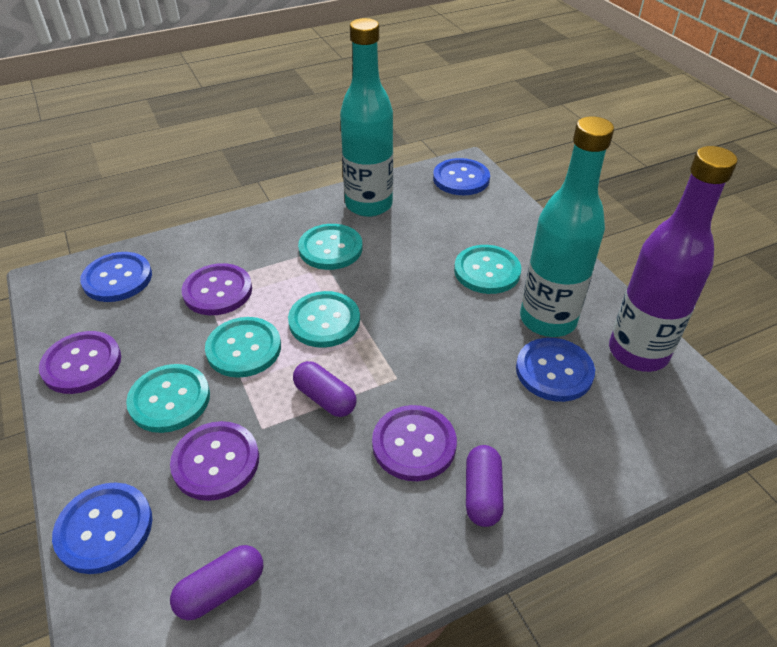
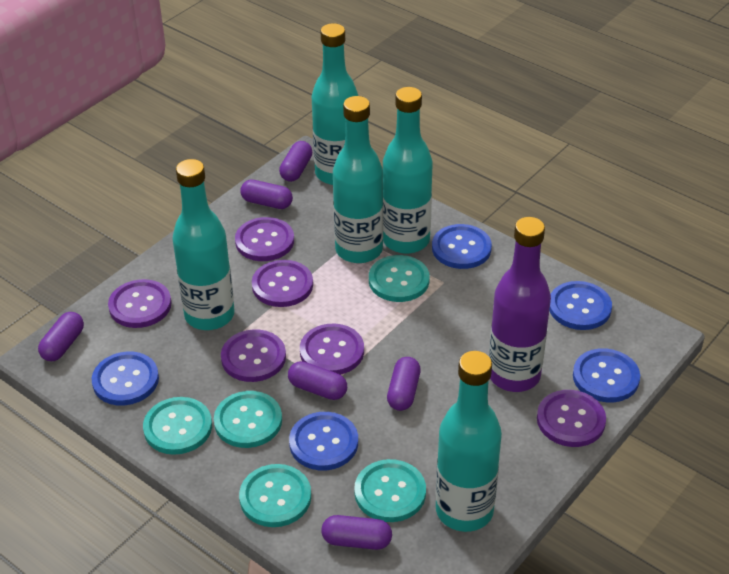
blue button: [52,482,152,574] [80,252,152,302] [433,158,490,195] [516,338,595,402] = 4 -> [92,352,159,405] [289,412,358,470] [432,224,492,269] [549,281,612,330] [573,348,640,402] = 5
purple button: [39,331,121,394] [170,421,259,501] [182,263,252,315] [372,405,457,481] = 4 -> [108,279,172,328] [221,329,286,382] [235,217,294,261] [252,260,313,307] [300,324,364,375] [537,390,606,447] = 6
purple capsule: [170,545,263,620] [293,361,356,417] [466,445,504,527] = 3 -> [38,312,84,361] [240,180,293,209] [279,141,312,182] [288,361,347,400] [321,515,392,550] [387,357,421,411] = 6
turquoise bottle: [340,18,393,217] [520,116,614,337] = 2 -> [172,159,235,330] [312,23,358,185] [333,96,383,263] [383,87,433,254] [436,351,502,532] = 5

